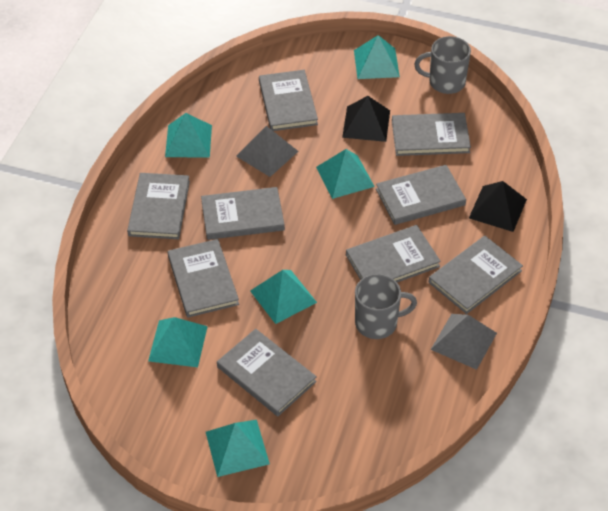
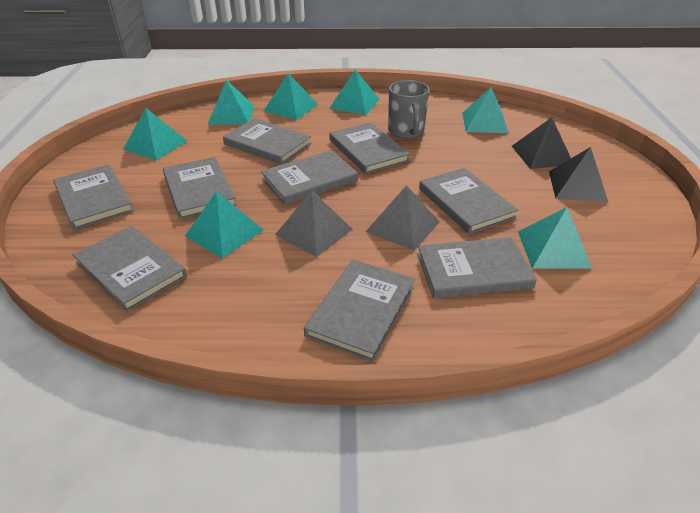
grey mug: [355,274,417,339] [414,36,471,94] = 2 -> [388,80,430,139] = 1
turquoise pyramid: [148,317,208,367] [165,113,212,157] [206,420,270,477] [250,270,317,324] [316,149,375,199] [354,35,400,79] = 6 -> [123,108,187,160] [185,191,263,258] [208,80,255,124] [264,73,318,120] [329,70,379,115] [462,87,509,133] [518,207,592,269] = 7

